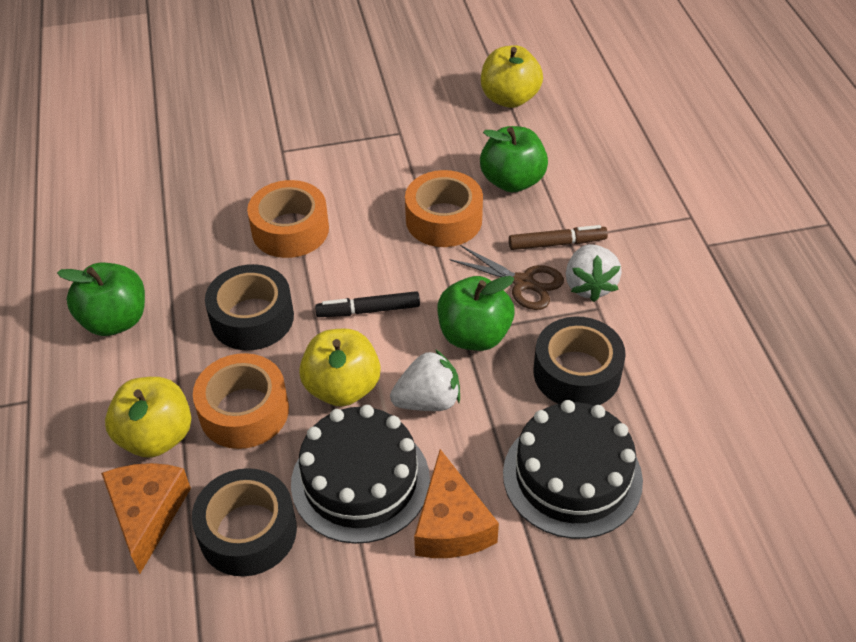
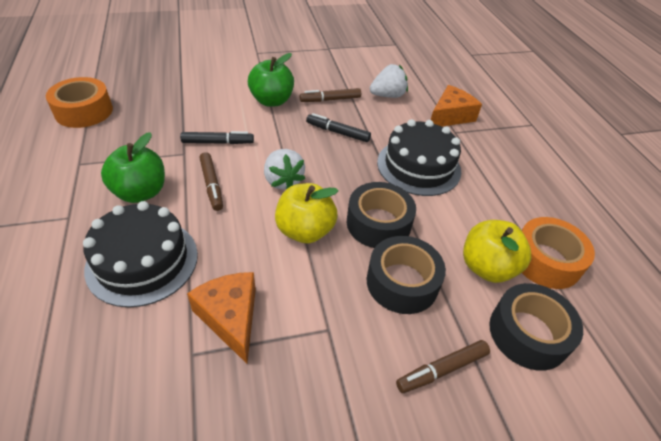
black marker: [315,291,420,317] = 1 -> [180,131,254,144] [306,113,371,142] = 2
brown marker: [509,225,608,250] = 1 -> [200,152,223,211] [300,88,361,102] [396,340,490,393] = 3
brown scissors: [450,245,564,310] = 1 -> none = 0
green apple: [57,263,145,336] [437,276,514,351] [480,126,548,192] = 3 -> [101,132,165,203] [248,53,294,107] = 2
orange tape: [193,353,289,449] [247,180,329,258] [405,170,483,247] = 3 -> [46,77,113,128] [522,217,595,289] = 2
yellow apple: [105,377,191,458] [299,329,381,407] [481,45,543,108] = 3 -> [275,183,338,243] [463,220,531,283] = 2

